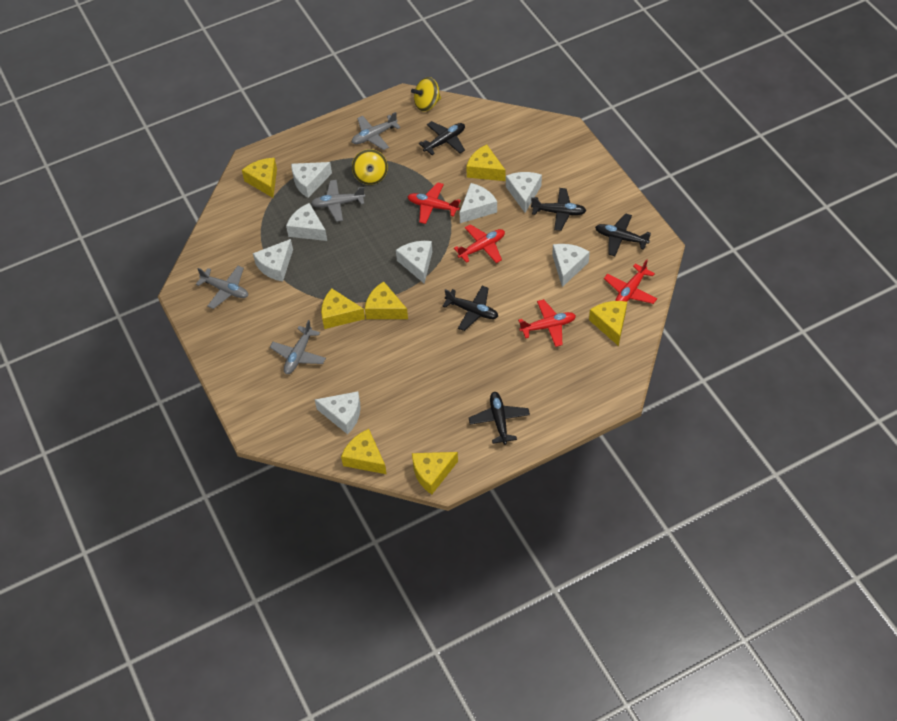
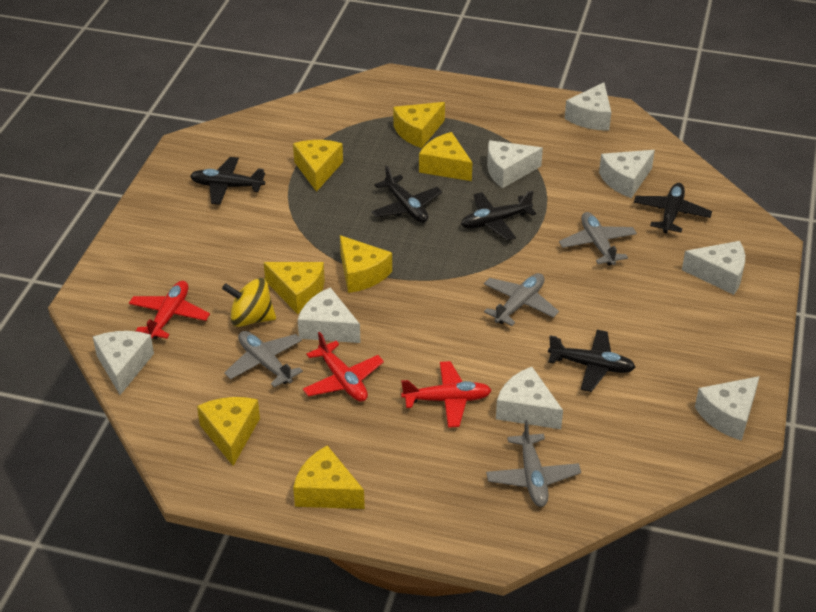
red plane: [407,182,461,224] [454,224,505,263] [518,299,576,347] [604,259,657,304] = 4 -> [129,281,210,339] [303,332,384,402] [401,361,492,428] = 3
yellow spinning top: [352,149,388,185] [411,77,441,112] = 2 -> [222,278,276,327] = 1

